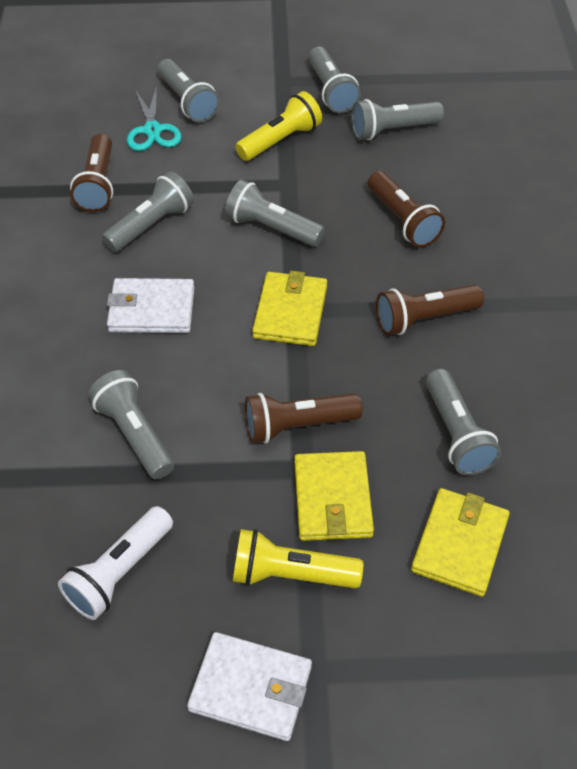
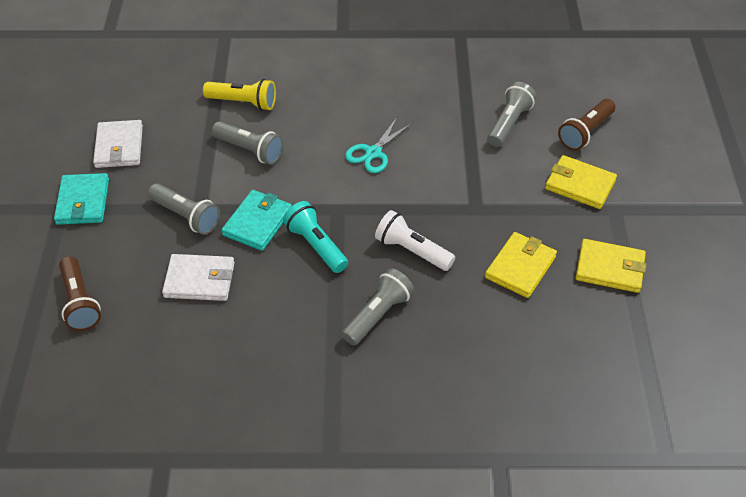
brown flashlight: [70,134,113,212] [245,393,362,444] [368,171,445,247] [376,284,484,335] = 4 -> [59,256,101,331] [558,99,615,151] = 2
grey flashlight: [88,370,174,480] [102,171,194,252] [158,59,220,122] [225,180,325,247] [308,47,361,113] [351,99,444,140] [426,369,501,475] = 7 -> [148,184,220,235] [212,121,284,165] [342,268,414,346] [488,82,536,147] = 4
turquoise flashlight: none = 0 -> [283,201,348,273] = 1
turquoise wallet: none = 0 -> [54,173,109,225] [221,190,292,251] = 2
yellow flashlight: [233,529,363,588] [235,91,322,161] = 2 -> [203,79,276,111] = 1

